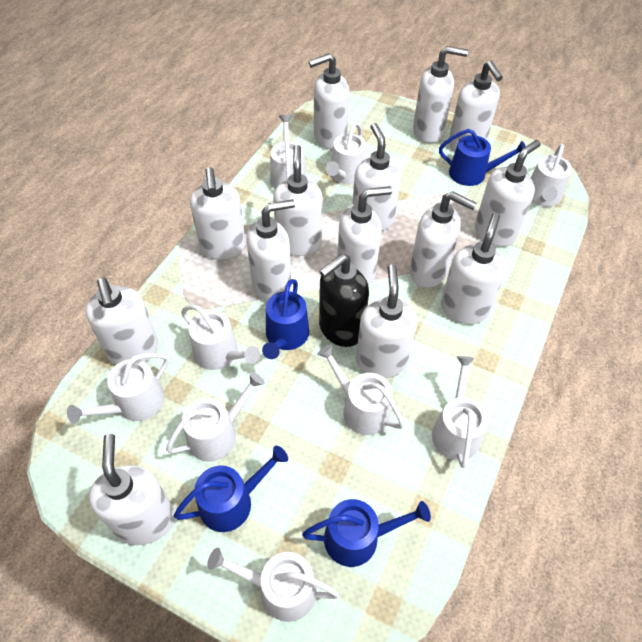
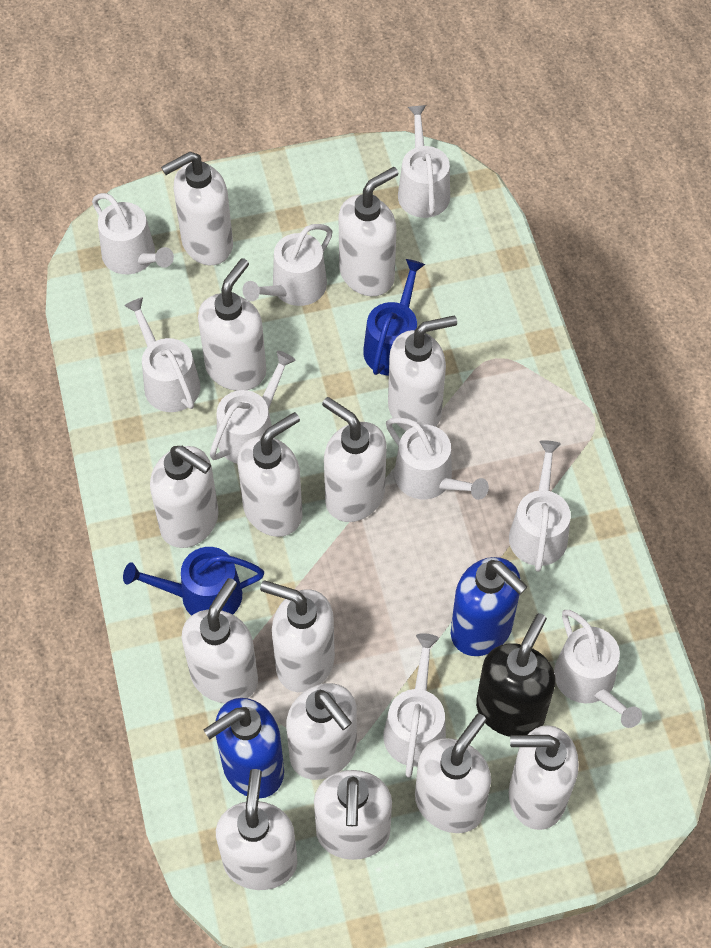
blue soap dispenser: none = 0 -> [203,698,284,799] [451,557,528,656] = 2
blue watering can: [174,446,288,532] [262,279,309,359] [302,499,431,567] [439,129,526,186] = 4 -> [123,547,264,616] [363,259,425,376] = 2

